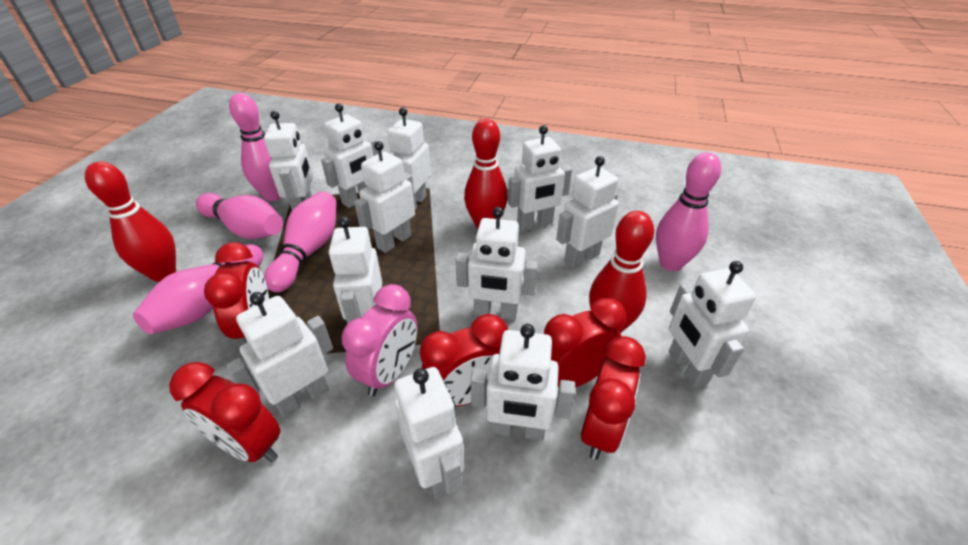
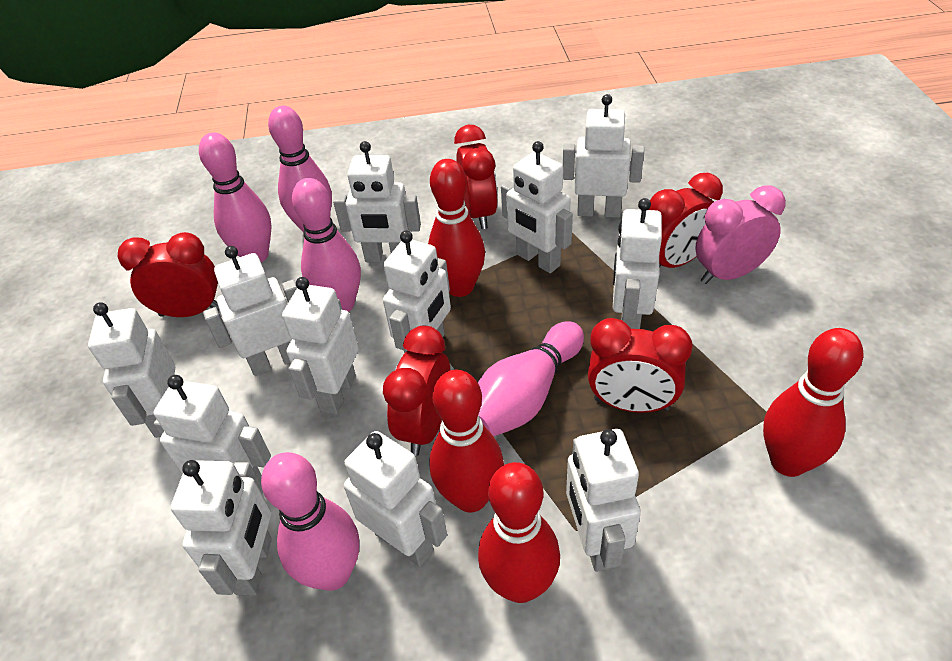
red bowling pin: [85,161,176,282] [464,119,508,229] [589,211,654,333] = 3 -> [428,159,485,297] [429,370,504,512] [478,462,560,603] [763,328,864,477] = 4

